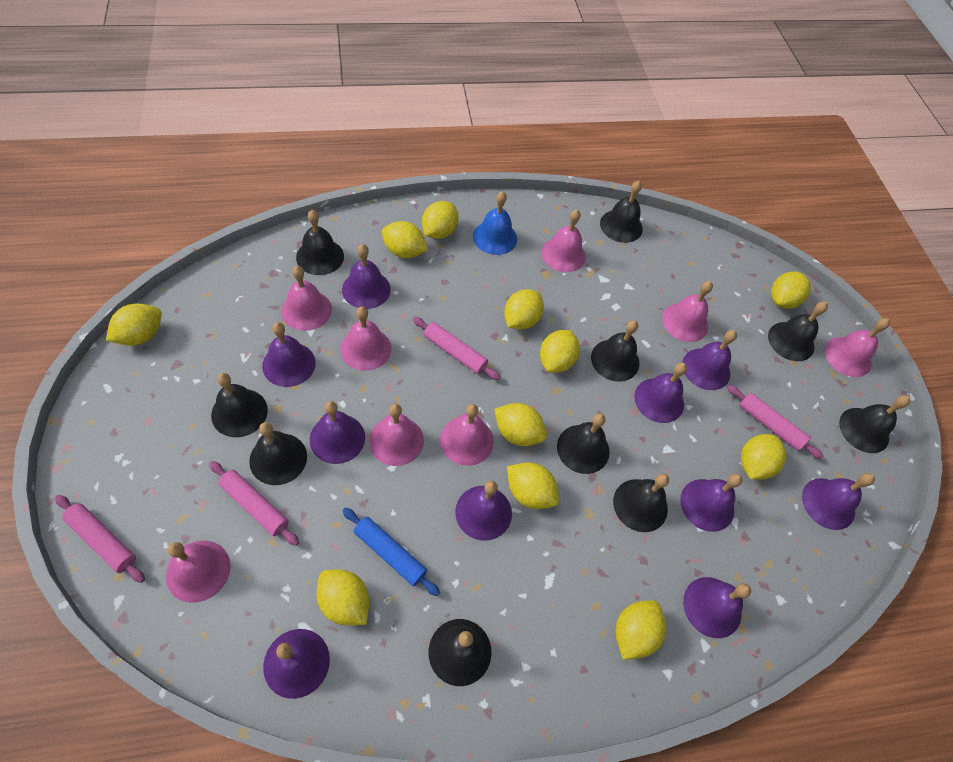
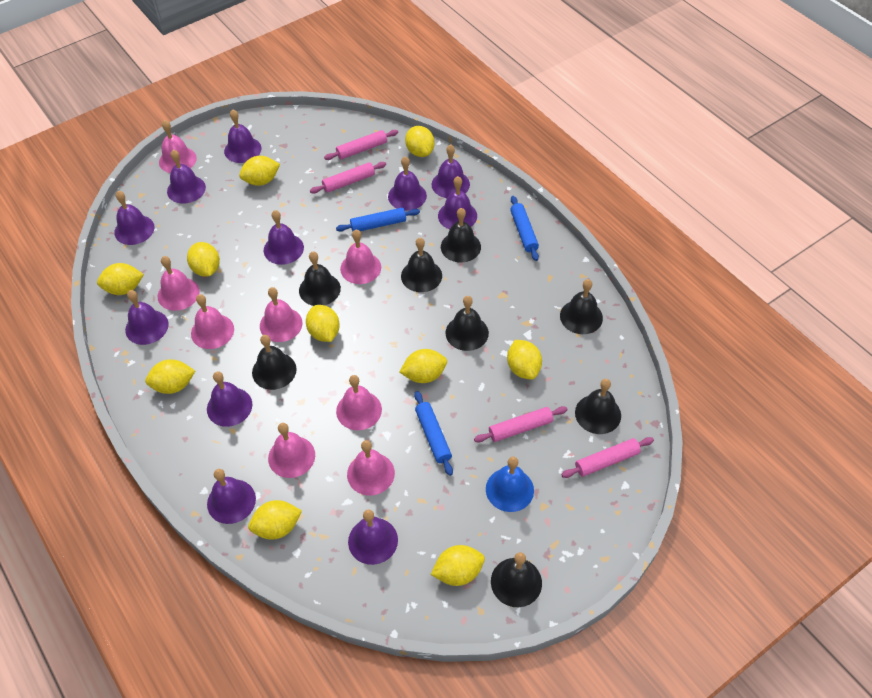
black bell: [211,373,268,437] [249,422,307,485] [296,210,344,275] [429,619,491,686] [557,413,610,474] [591,320,639,382] [600,181,643,243] [613,474,669,532] [768,302,828,361] [839,395,911,453] = 10 -> [252,335,297,390] [299,252,341,306] [401,238,442,292] [441,208,481,263] [445,296,489,351] [491,552,542,607] [560,279,603,334] [575,379,621,434] = 8
blue rolling pin: [342,508,440,596] = 1 -> [336,208,420,232] [414,391,453,476] [510,196,539,261] = 3
purple bell: [262,322,316,387] [263,629,330,699] [310,401,365,464] [342,244,391,309] [455,481,512,541] [634,363,687,423] [680,474,742,532] [683,330,737,390] [683,577,751,638] [802,473,875,530] = 10 -> [114,191,154,245] [125,290,169,345] [167,150,206,204] [207,371,252,427] [207,469,256,524] [224,110,261,163] [264,210,304,265] [348,509,398,565] [388,156,427,211] [432,144,470,198] [438,176,477,229] = 11
yellow lemon: [106,303,162,346] [316,569,369,625] [382,221,428,258] [422,201,459,239] [494,403,547,446] [504,289,544,330] [507,462,559,509] [540,330,580,373] [616,600,666,660] [741,434,786,480] [771,271,811,309] = 11 -> [97,263,144,295] [145,359,195,394] [187,242,220,277] [239,156,280,186] [248,500,302,539] [306,305,340,342] [400,349,447,383] [405,126,435,157] [431,545,485,586] [507,340,542,380] = 10

